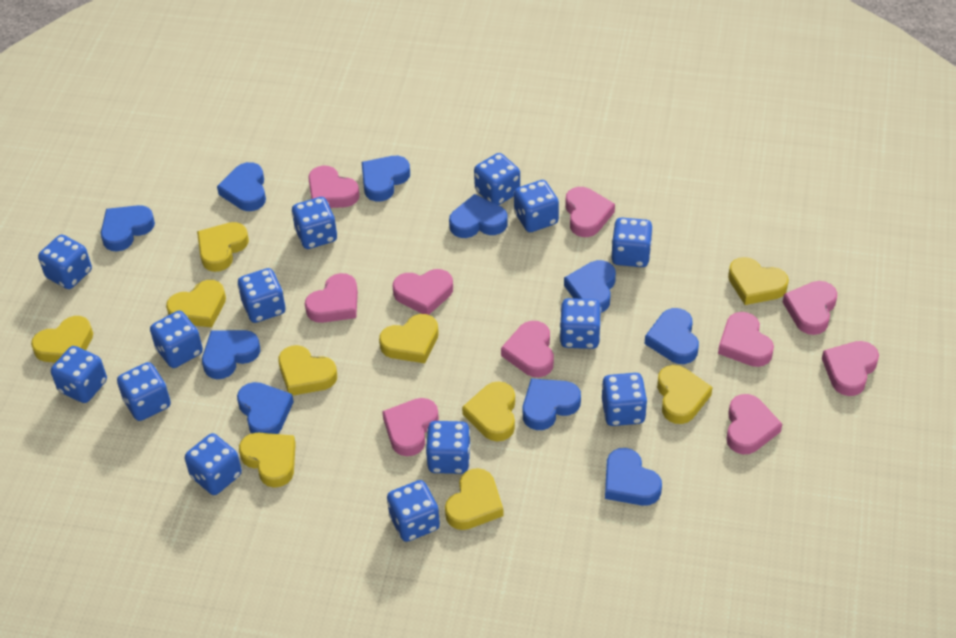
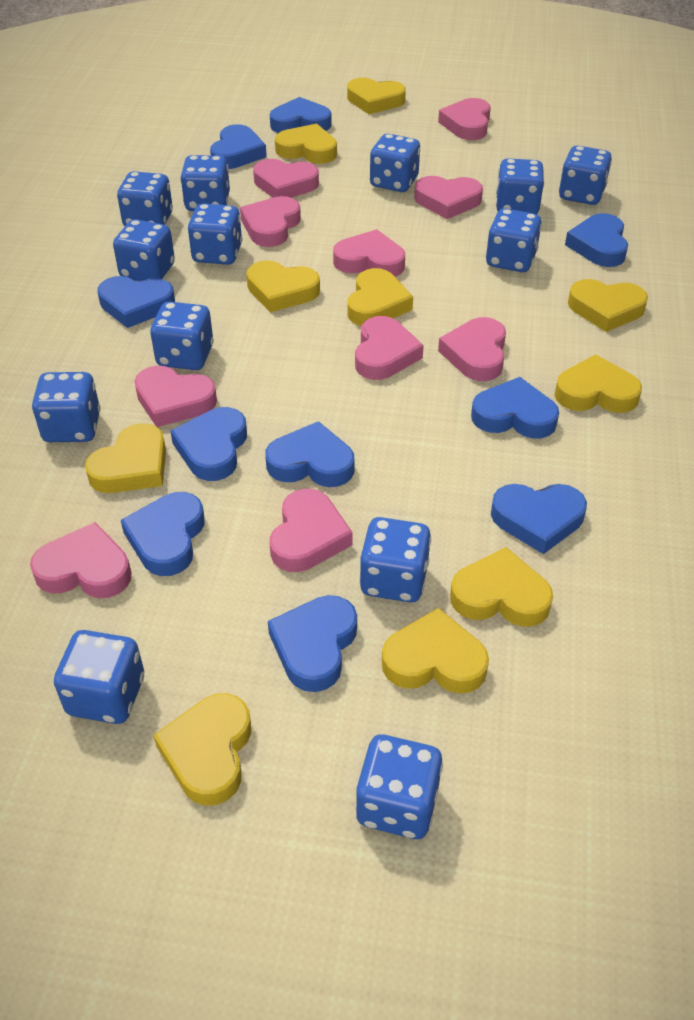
blue dice: [38,235,92,289] [51,346,107,403] [117,362,171,421] [150,311,203,368] [185,433,242,495] [238,268,286,323] [292,197,337,249] [387,480,440,542] [426,421,471,474] [474,153,520,205] [514,180,559,232] [559,298,601,349] [602,373,647,426] [612,217,653,267] = 14 -> [32,372,101,442] [54,630,144,724] [113,219,175,281] [117,171,173,226] [150,302,214,370] [180,155,230,211] [188,204,242,265] [355,734,443,839] [359,517,431,602] [370,134,420,192] [486,208,542,272] [496,158,544,214] [559,146,612,205] = 13

